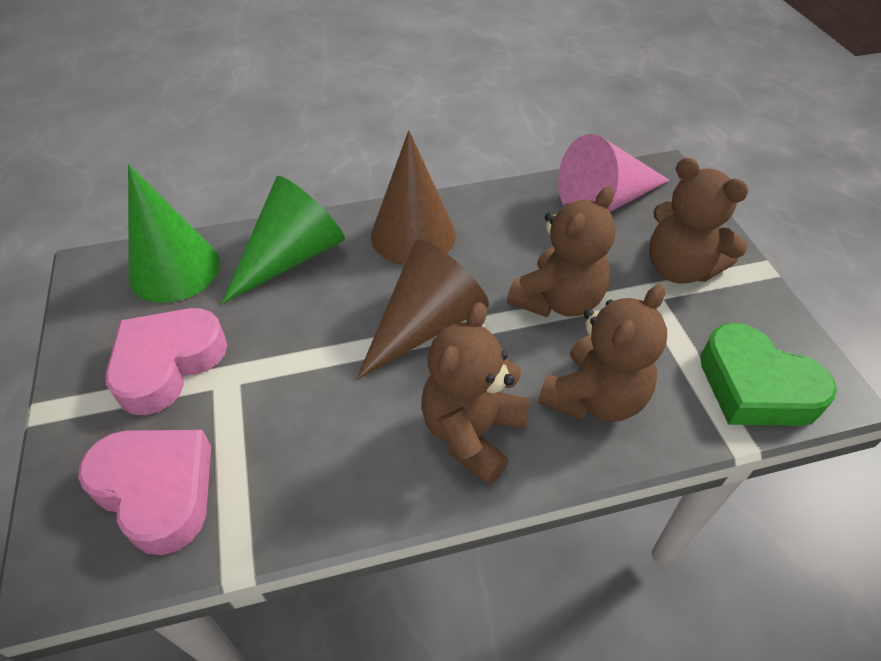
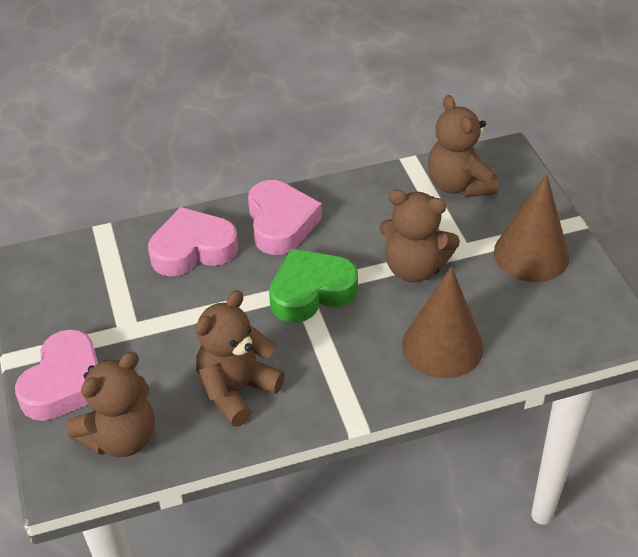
green cone: [128,164,220,303] [221,176,345,304] = 2 -> none = 0
pink cone: [558,134,670,212] = 1 -> none = 0
pink heart: [78,430,211,555] [105,308,227,415] = 2 -> [15,329,98,421] [148,207,238,276] [248,180,322,255] = 3

